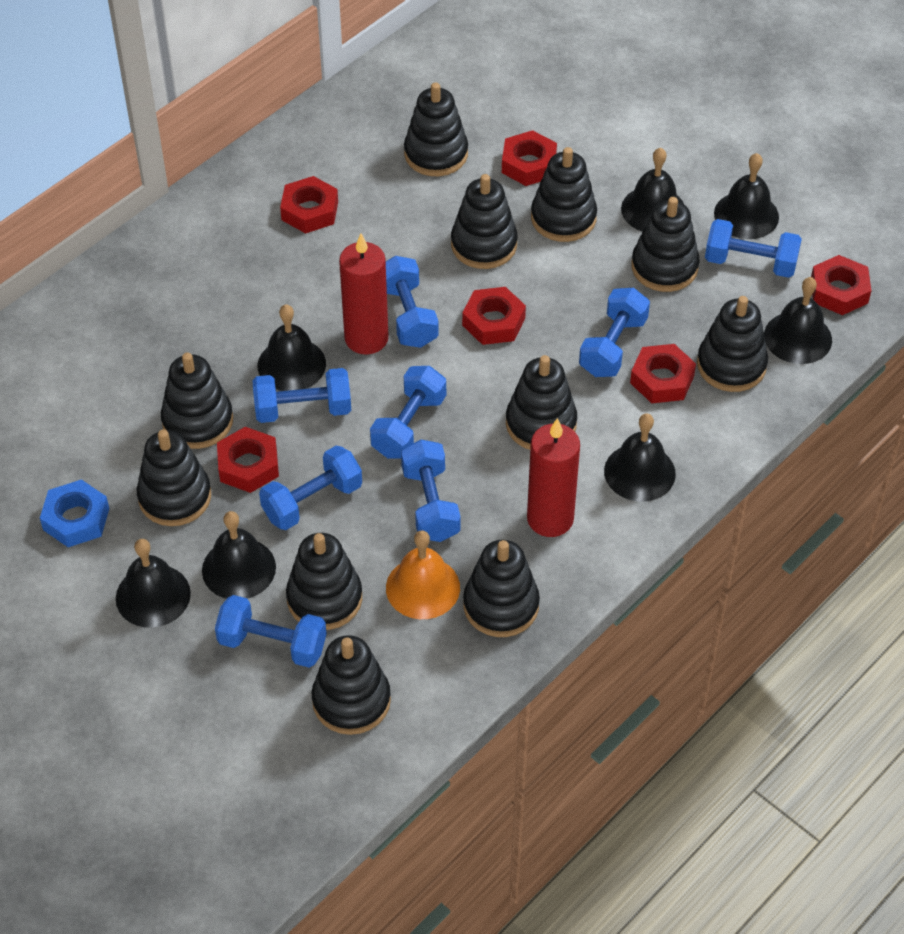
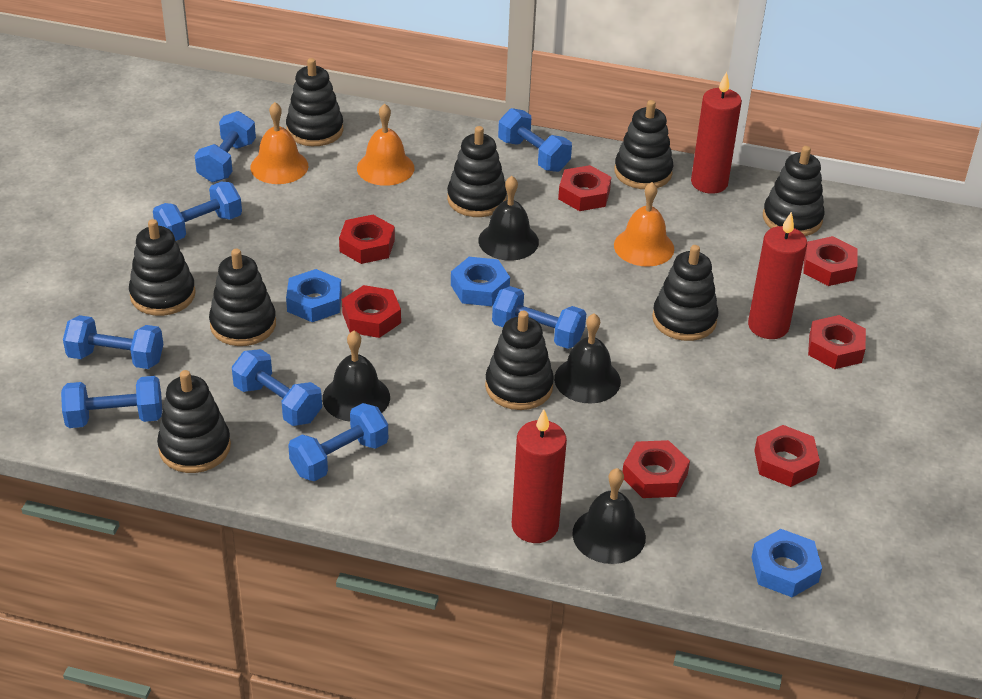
black bell: [116,539,191,628] [202,511,276,599] [258,304,326,391] [604,413,676,502] [621,148,684,231] [714,153,779,239] [764,277,832,364] = 7 -> [322,331,390,422] [478,176,539,261] [554,313,621,404] [572,468,646,564] = 4
black stacking toy: [137,429,211,526] [161,352,233,449] [286,533,362,630] [312,635,391,735] [404,82,468,176] [451,174,518,269] [463,540,540,637] [506,355,577,450] [531,147,597,242] [631,197,700,292] [697,296,768,392] = 11 -> [129,219,196,316] [157,370,231,473] [209,249,276,346] [286,58,343,146] [447,126,507,217] [485,311,554,410] [614,100,673,189] [652,245,718,341] [763,146,825,236] = 9
blue nut: [40,479,109,547] = 1 -> [286,269,342,322] [451,257,510,306] [751,529,822,597] = 3
orange bell: [386,530,460,619] = 1 -> [250,102,309,184] [357,104,414,186] [614,182,674,267] = 3
red candle: [339,234,389,354] [527,418,580,537] = 2 -> [512,409,567,543] [691,72,742,194] [748,212,807,339] = 3
red nut: [217,427,279,493] [280,176,338,233] [462,287,526,345] [502,130,557,186] [630,344,696,403] [811,255,872,315] = 6 -> [339,215,395,264] [342,285,401,338] [558,165,611,211] [622,440,690,498] [754,425,820,487] [803,236,858,286] [808,315,866,369] = 7

